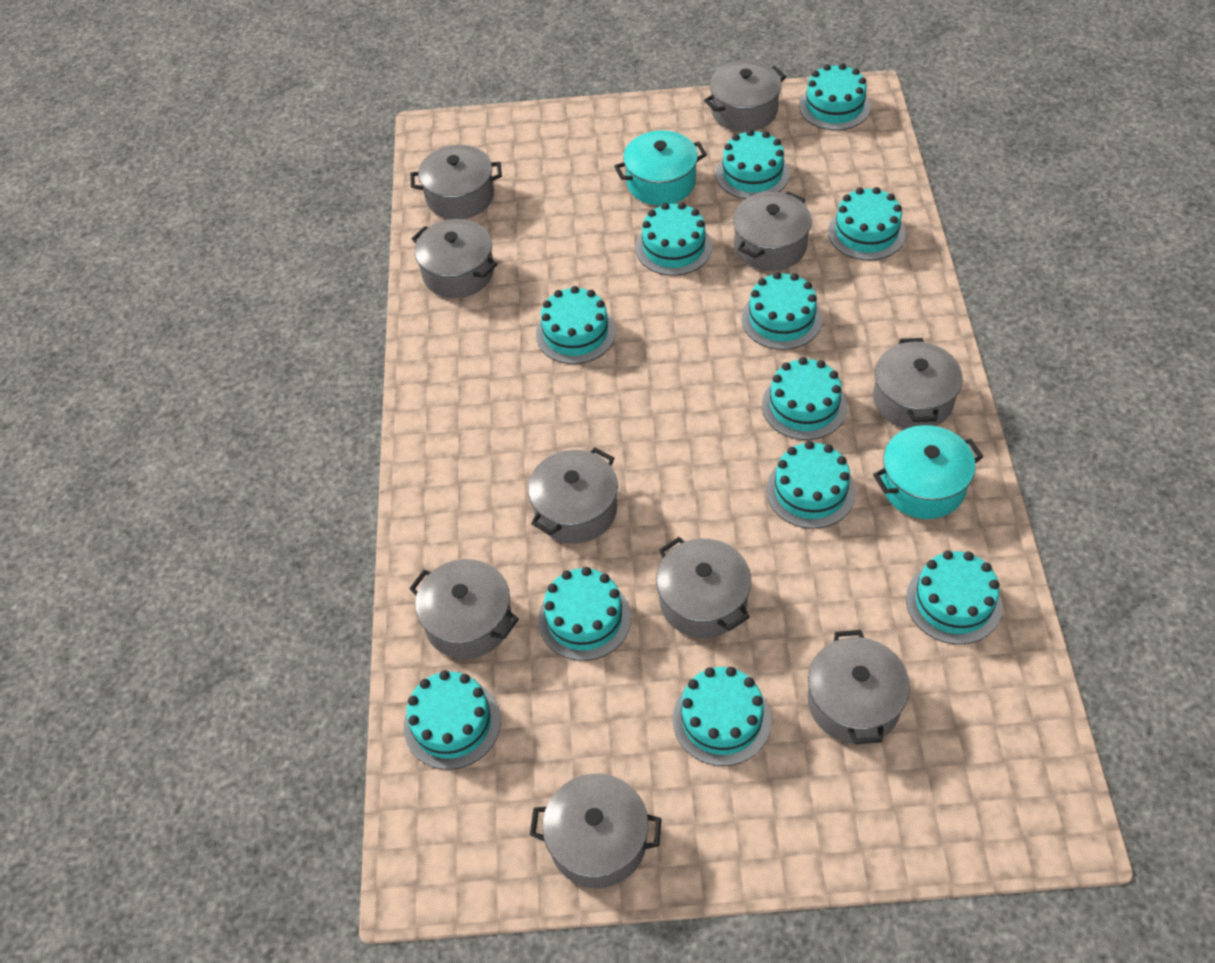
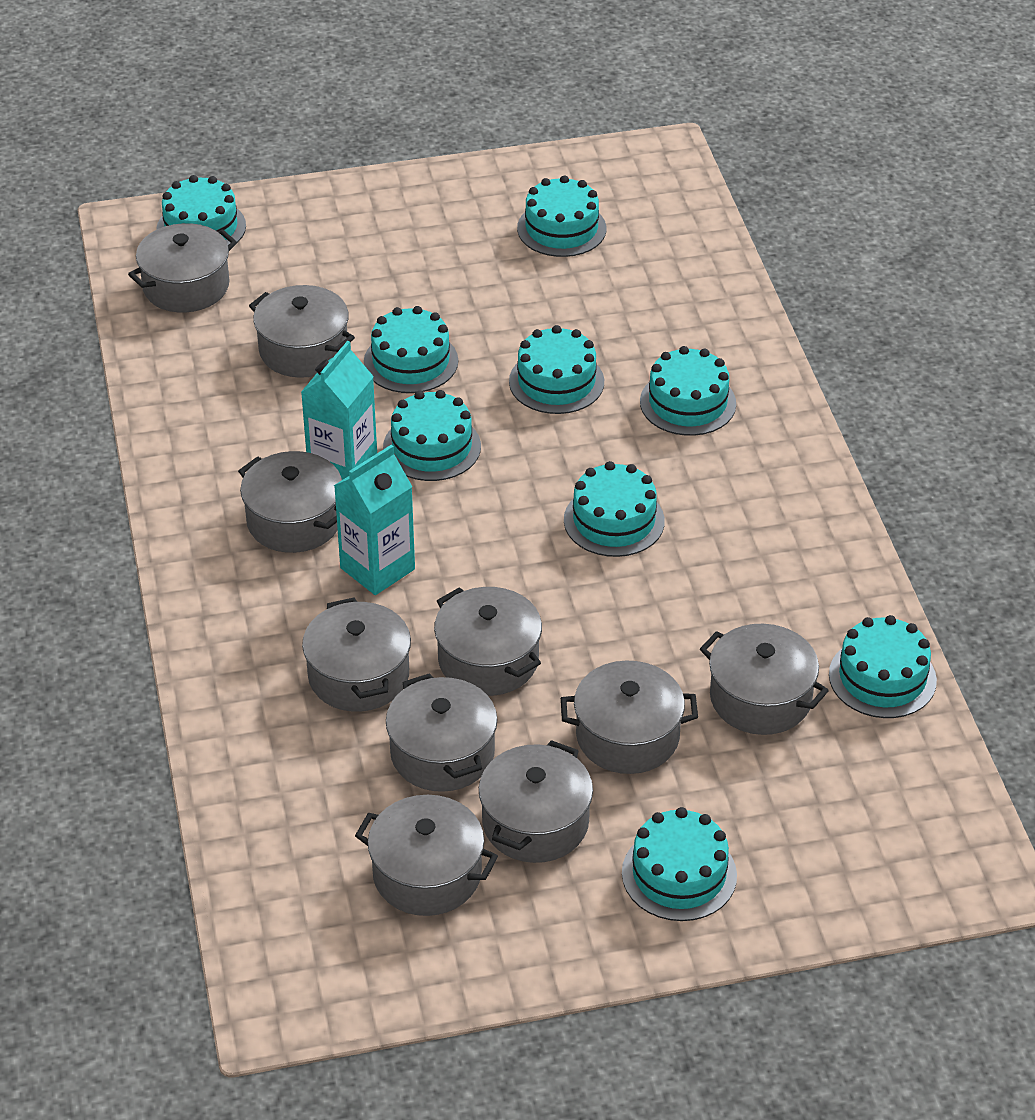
turquoise cake: [404,670,501,770] [536,286,616,364] [538,567,631,661] [636,202,712,276] [673,667,771,766] [716,129,790,199] [741,272,822,350] [762,357,847,440] [766,441,855,529] [799,63,871,130] [828,187,906,260] [906,551,1002,645] = 12 -> [156,175,246,245] [364,306,458,393] [383,390,481,481] [509,325,604,414] [517,175,606,257] [564,461,665,557] [622,807,737,921] [640,346,736,436] [829,615,937,718] = 9
turquoise carton: none = 0 -> [301,341,377,480] [334,445,415,595] = 2
turquoise pot: [614,130,707,205] [873,425,983,519] = 2 -> none = 0

